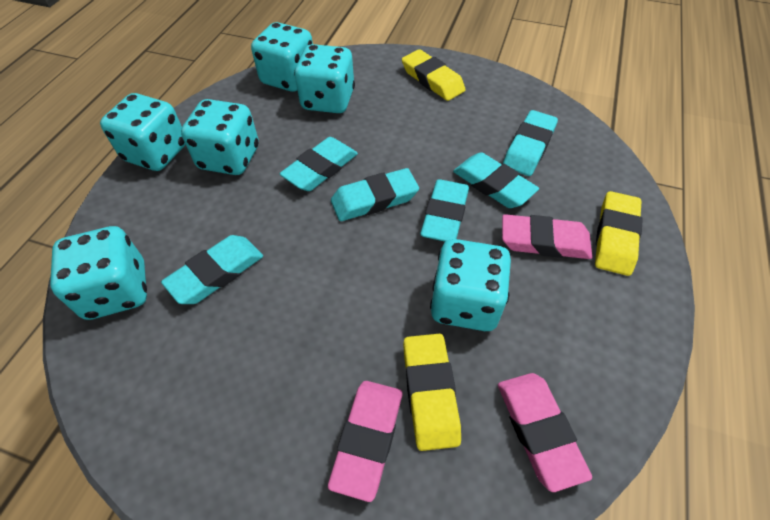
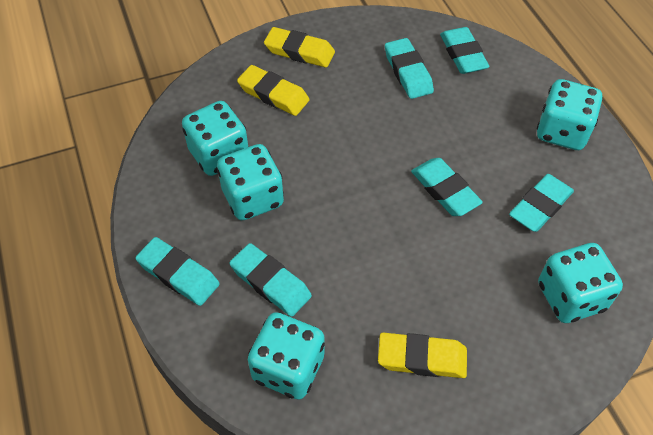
pink eraser: [328,381,403,502] [498,373,592,492] [502,214,592,259] = 3 -> none = 0
turquoise dice: [50,226,147,320] [100,93,186,171] [181,99,259,175] [251,22,313,92] [294,44,355,113] [430,239,511,331] = 6 -> [182,101,249,176] [217,144,284,220] [248,312,325,400] [537,79,602,150] [538,243,623,323] = 5

